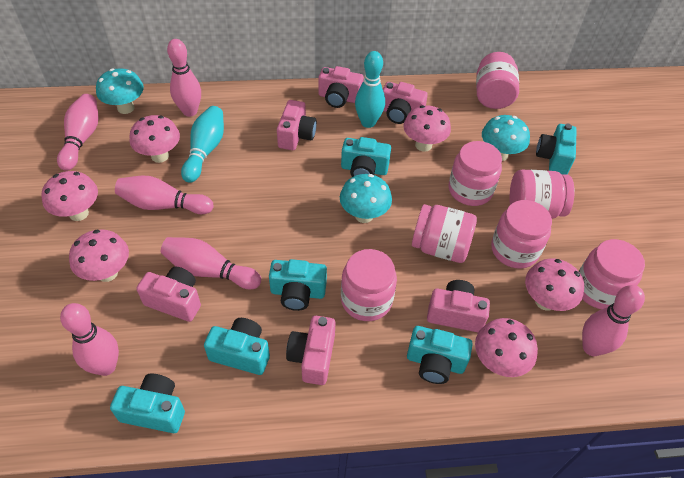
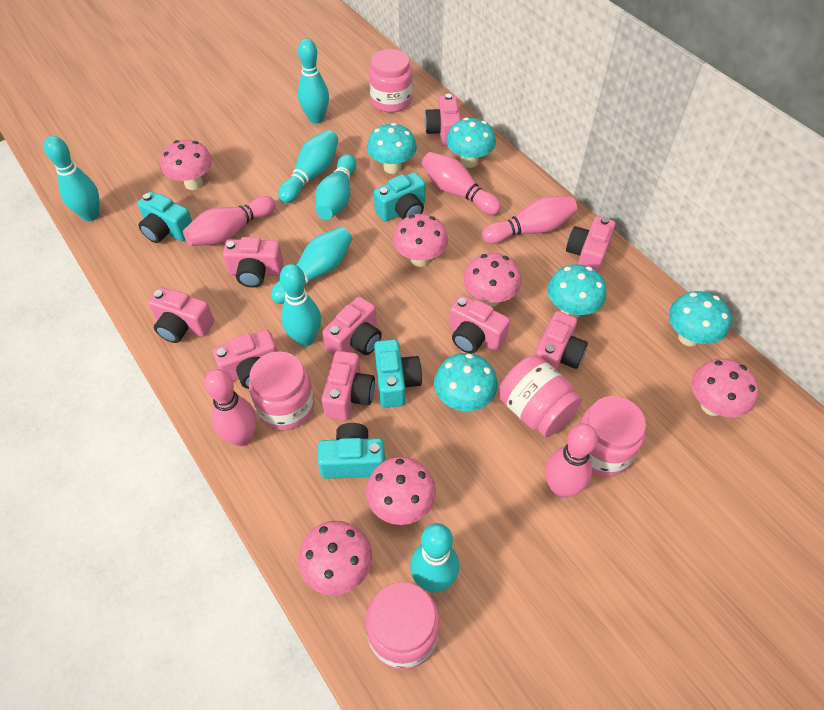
pink bowling pin: [57,94,98,171] [60,303,119,376] [115,176,213,214] [161,237,261,289] [167,39,201,117] [582,285,645,356] = 6 -> [183,196,276,246] [204,369,257,447] [422,152,501,215] [482,196,577,244] [545,424,598,498] = 5
pink camera: [136,266,201,322] [277,100,317,150] [286,316,336,385] [319,66,364,108] [383,82,428,124] [427,280,490,332] = 6 -> [148,287,214,343] [213,330,278,389] [223,237,283,288] [322,297,382,356] [322,351,375,421] [425,94,461,146] [449,295,510,354] [535,311,588,370] [566,216,615,273] = 9
pink jar: [341,249,397,321] [412,204,477,263] [449,141,502,206] [476,52,519,109] [491,200,552,269] [510,170,575,219] [579,239,645,309] = 7 -> [249,351,315,430] [366,582,440,670] [369,49,412,112] [498,355,582,437] [579,396,646,477] = 5
turquoise bowling pin: [181,106,224,183] [355,51,385,128] = 2 -> [44,136,99,221] [271,227,352,304] [278,130,338,203] [280,264,321,346] [298,38,329,124] [315,154,357,220] [410,523,459,593] = 7
turquoise camera: [110,374,185,433] [204,318,270,375] [269,259,327,311] [341,137,391,177] [407,326,473,384] [536,124,577,175] = 6 -> [137,192,192,243] [317,423,385,479] [374,172,425,222] [374,339,422,408] = 4
turquoise mushroom: [96,68,144,114] [340,174,392,223] [482,115,530,161] = 3 -> [367,123,417,174] [434,353,498,411] [446,118,496,168] [548,264,607,318] [669,291,731,347] = 5

